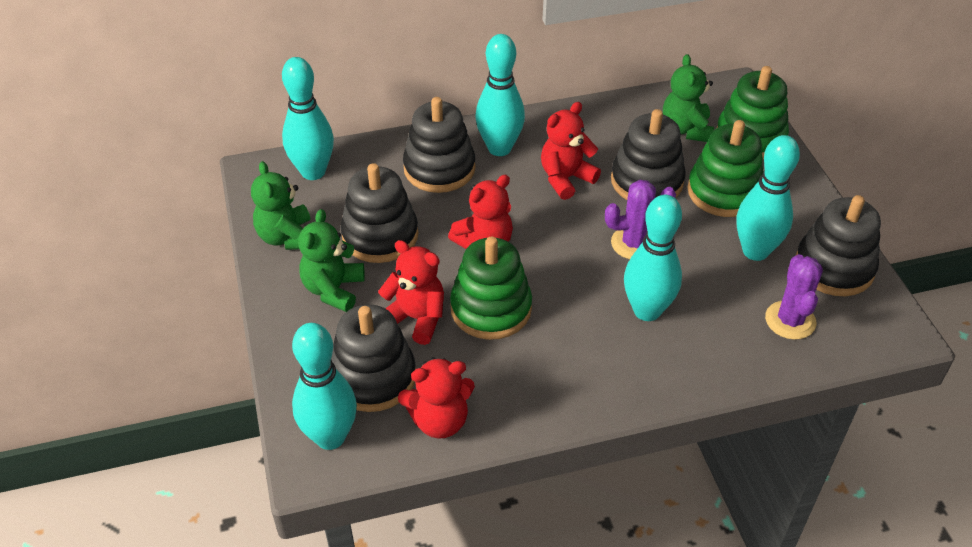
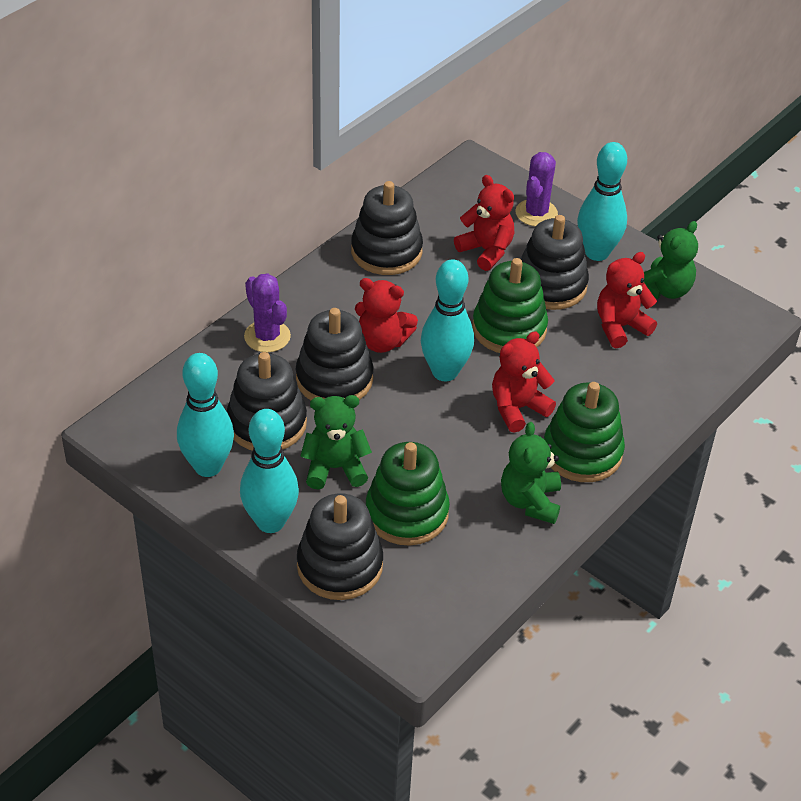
turquoise bowling pin: [282,57,334,180] [292,323,357,450] [475,34,525,156] [624,195,682,321] [737,135,800,261] = 5 -> [177,353,234,477] [240,409,299,533] [421,259,474,381] [577,142,627,261] = 4

